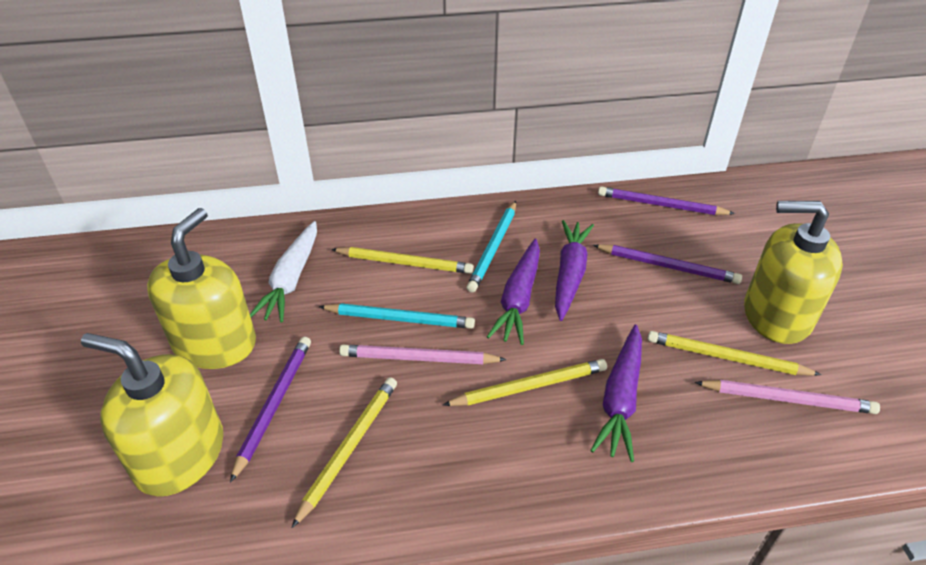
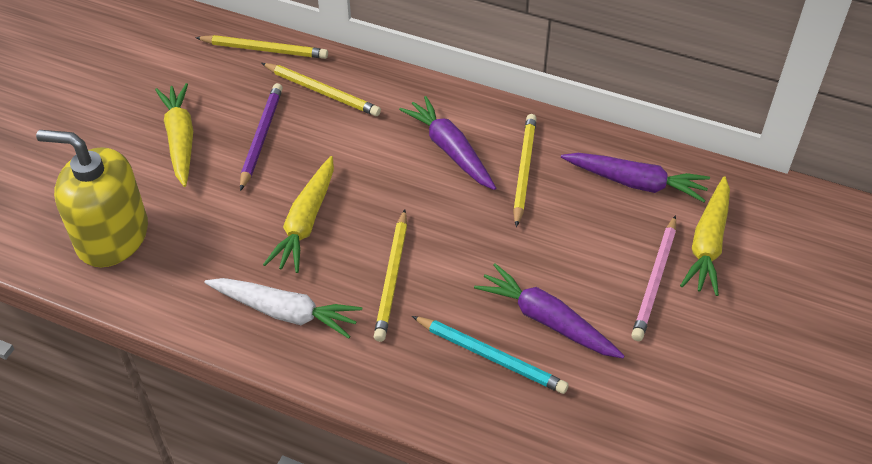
pink pencil: [339,345,507,364] [695,380,880,414] = 2 -> [631,215,676,341] = 1
purple pencil: [230,337,311,483] [593,244,742,284] [598,186,735,215] = 3 -> [240,83,283,191] = 1
turquoise pencil: [319,303,475,329] [466,201,516,293] = 2 -> [412,316,569,394] = 1
yellow carrot: none = 0 -> [155,83,193,187] [263,156,334,273] [680,176,730,296] = 3
yellow soap dispenser: [81,333,223,496] [147,208,256,369] [744,201,843,344] = 3 -> [36,130,148,267] = 1

